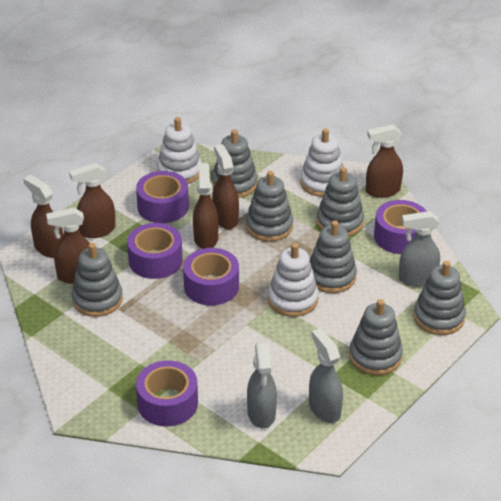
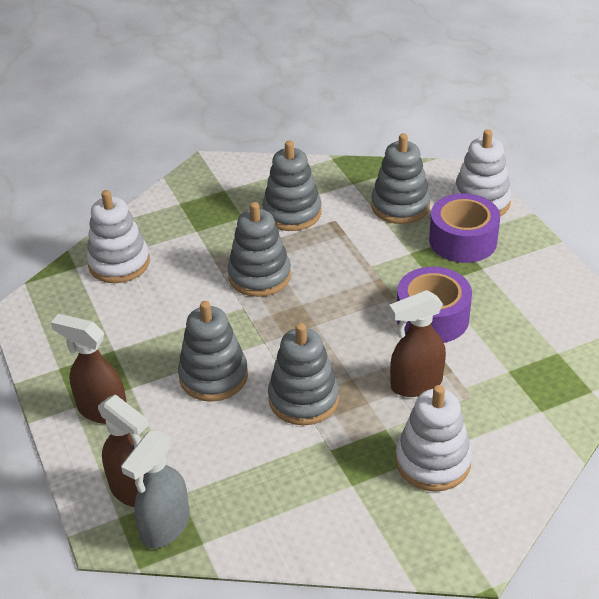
brown spray bottle: [23,175,63,258] [46,208,90,284] [69,163,115,238] [193,163,219,249] [212,144,239,229] [366,124,403,198] = 6 -> [51,314,127,424] [98,394,149,507] [389,290,446,397] = 3
grey spray bottle: [247,343,277,429] [309,328,343,423] [399,211,440,287] = 3 -> [121,431,190,549] = 1
grey stacking toy: [72,243,123,317] [212,129,257,198] [246,171,293,242] [310,220,357,293] [316,167,364,236] [349,299,403,375] [414,261,466,335] = 7 -> [178,301,248,402] [228,202,291,297] [262,141,322,231] [268,323,339,425] [371,133,431,224] = 5
purple tape: [127,223,183,279] [136,171,189,223] [136,360,198,427] [183,248,239,306] [374,200,427,254] = 5 -> [397,267,472,343] [429,193,500,263] = 2

